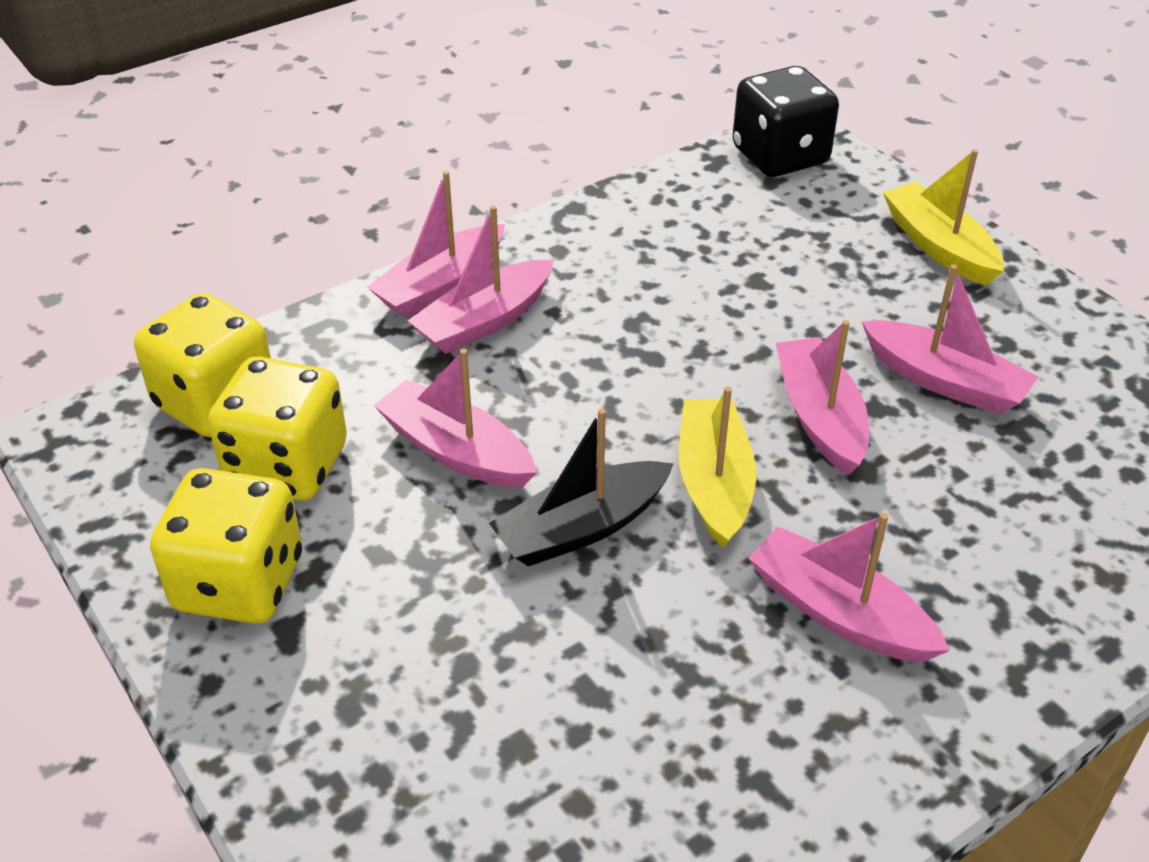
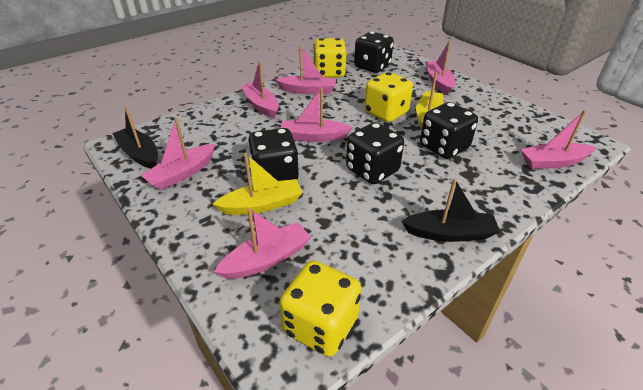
black boat: [489,408,674,566] = 1 -> [112,107,158,169] [401,178,500,242] = 2
black dice: [733,66,839,177] = 1 -> [248,128,299,181] [346,122,404,184] [354,32,394,73] [420,102,478,159] = 4
pink boat: [367,171,505,318] [374,349,537,488] [407,205,554,354] [748,513,950,663] [776,320,869,475] [862,265,1038,414] = 6 -> [141,118,215,190] [214,208,311,279] [241,61,279,118] [275,45,336,94] [281,88,353,142] [425,40,455,95] [520,110,597,169] = 7

